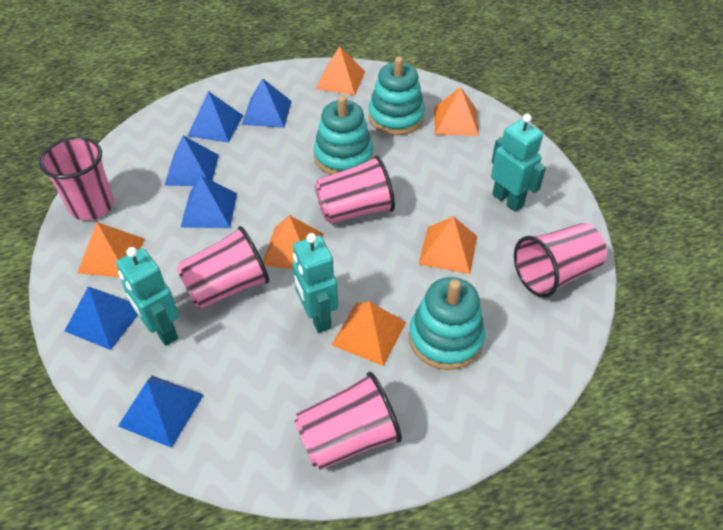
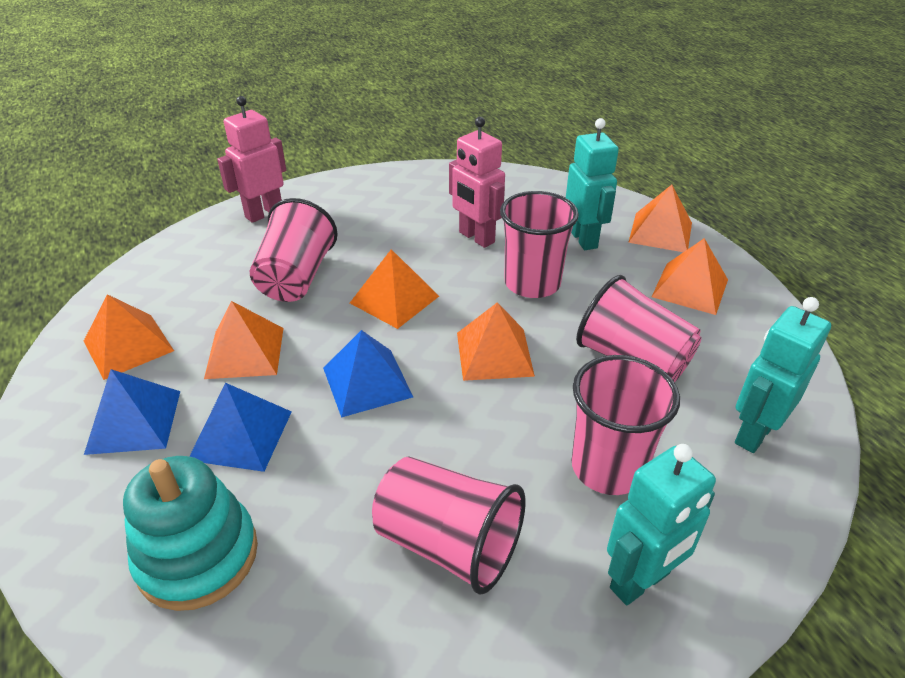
blue pyramid: [65,287,138,350] [118,376,204,448] [164,135,219,186] [181,176,237,228] [187,91,243,143] [242,78,292,128] = 6 -> [84,369,180,455] [189,383,292,472] [323,330,413,418] = 3
pink robot: none = 0 -> [217,96,286,223] [449,117,505,248] = 2
turquoise stacking toy: [314,96,373,175] [368,57,425,135] [409,277,485,370] = 3 -> [123,456,258,611] = 1

